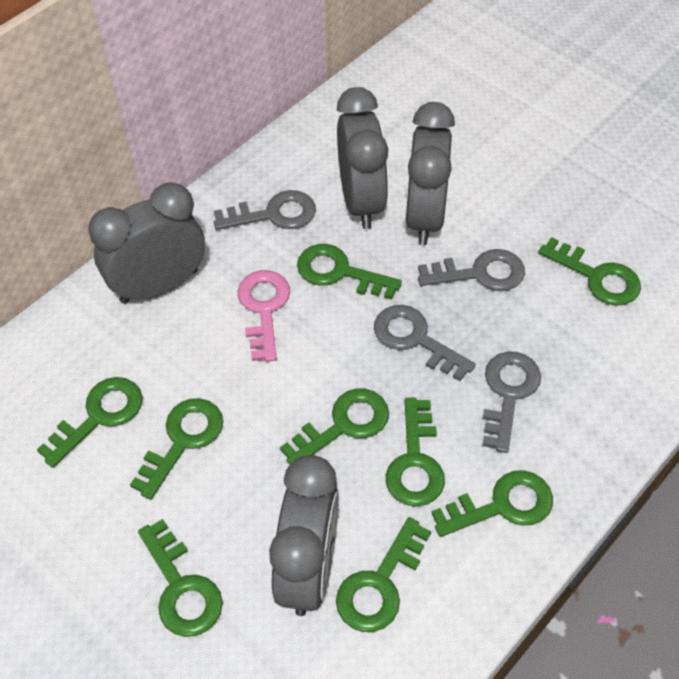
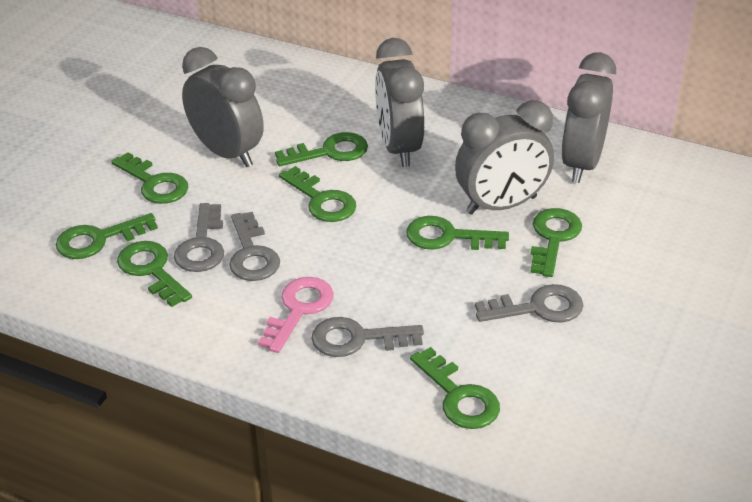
green key: [37,377,142,468] [130,398,223,500] [138,519,223,637] [280,389,389,465] [297,244,402,300] [336,517,431,632] [386,398,445,507] [431,470,553,537] [538,237,641,306] = 9 -> [56,213,158,259] [111,152,189,204] [117,241,192,307] [275,132,368,166] [279,166,356,222] [406,216,509,250] [410,347,500,429] [530,208,582,277] = 8

